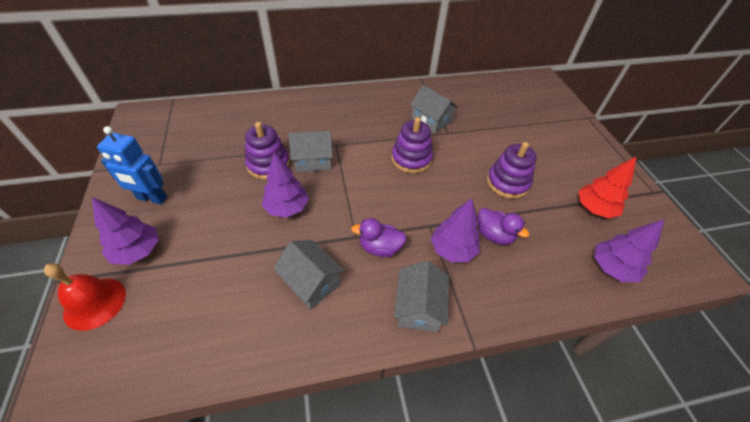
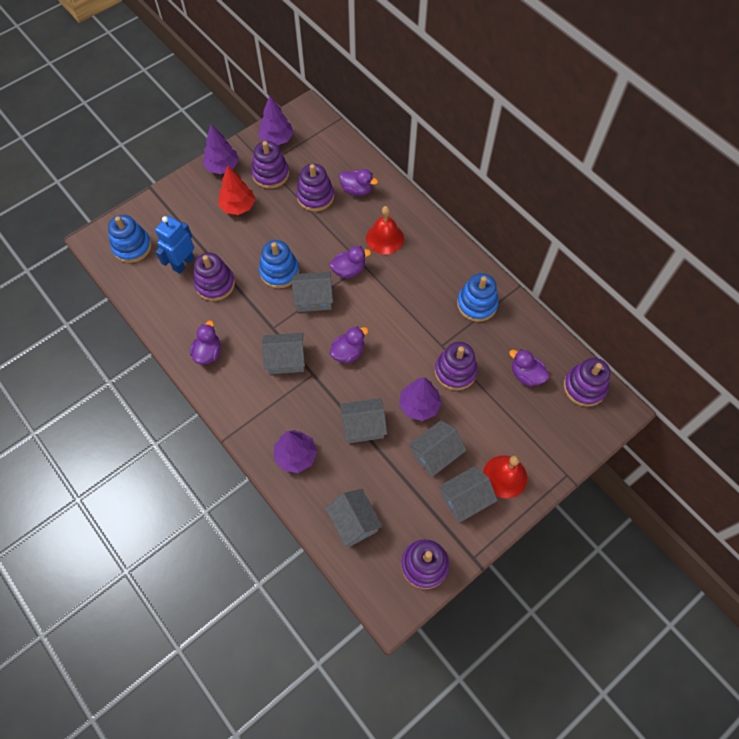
blue stacking toy: none = 0 -> [108,215,152,263] [259,240,299,288] [457,273,499,322] = 3
grey house: [273,240,345,310] [288,131,333,172] [394,261,449,333] [410,85,459,134] = 4 -> [262,333,305,374] [292,272,333,312] [325,489,383,547] [340,398,387,444] [409,420,467,477] [439,466,498,522] = 6
purple duck: [351,218,407,257] [478,208,529,245] = 2 -> [190,321,221,364] [330,246,371,278] [330,327,369,363] [339,169,378,196] [509,349,549,387] = 5
purple stacking toy: [245,122,290,180] [392,117,433,173] [487,142,536,199] = 3 -> [194,253,235,301] [251,141,289,189] [296,164,334,211] [401,539,449,589] [435,342,478,390] [564,358,610,407] = 6
red bell: [44,263,126,331] = 1 -> [366,206,404,254] [483,455,527,498] = 2

